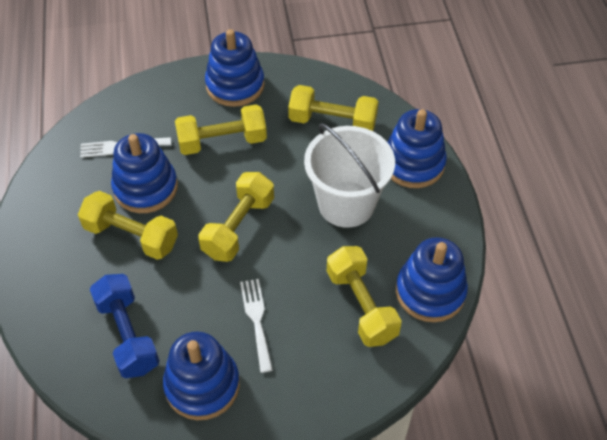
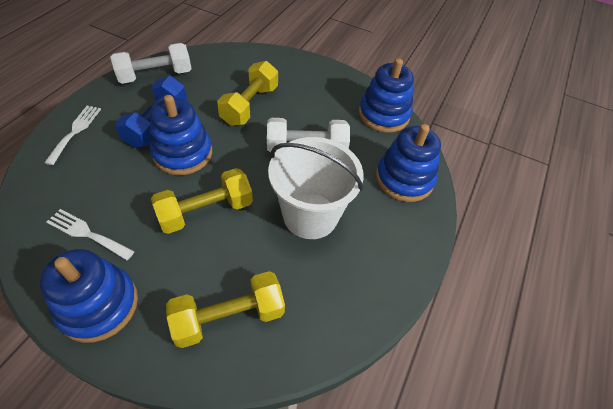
blue stacking toy: [111,133,178,213] [163,332,240,420] [205,29,265,107] [387,109,447,188] [396,237,468,322] = 5 -> [40,249,138,343] [150,95,212,175] [359,58,414,133] [376,124,441,202] = 4
white dumbbell: none = 0 -> [110,43,191,84] [267,118,350,152] = 2
yellow dumbbell: [78,191,178,260] [175,104,267,155] [198,172,274,262] [288,85,379,131] [327,246,402,347] = 5 -> [151,168,253,234] [166,271,285,348] [217,61,278,126] = 3

